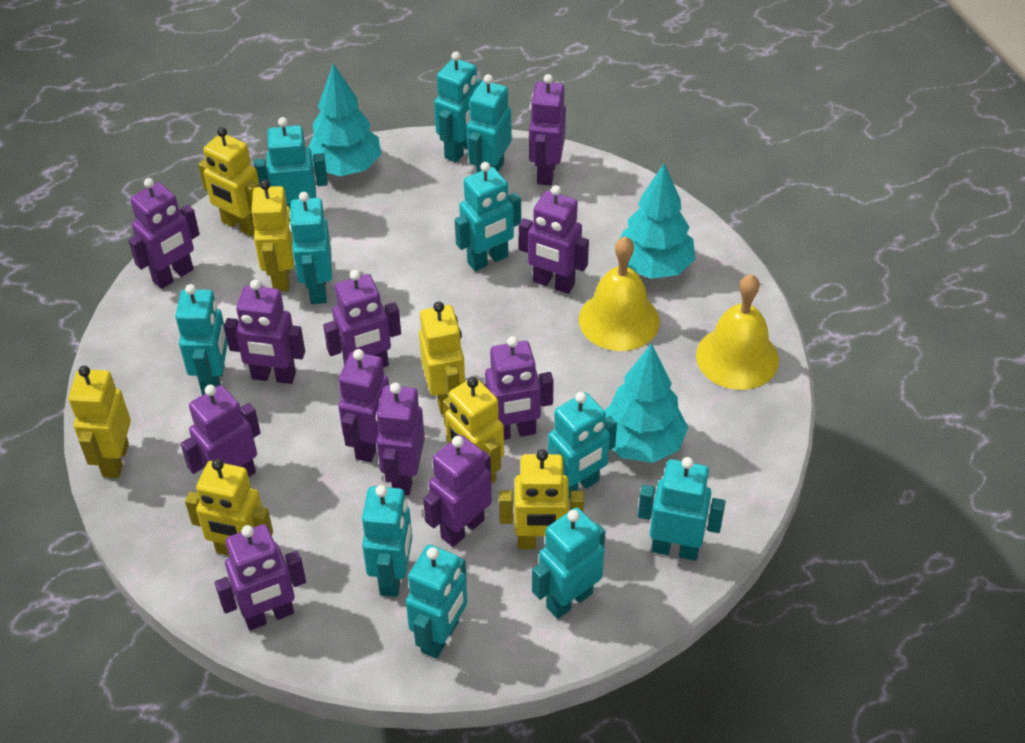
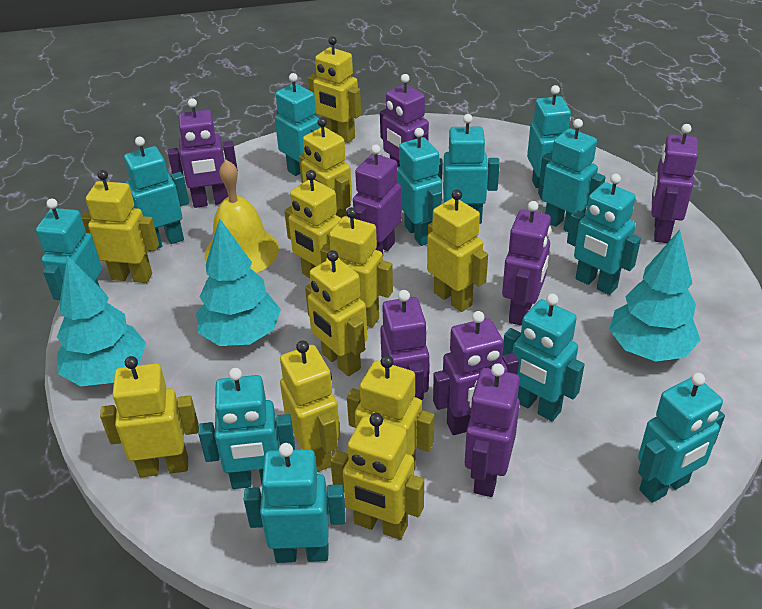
purple robot: [128,178,200,289] [181,385,261,477] [215,524,306,630] [224,279,305,384] [323,270,401,367] [338,349,389,462] [376,383,425,495] [423,435,492,547] [483,336,554,440] [519,185,589,294] [529,74,566,186] = 11 -> [168,98,238,208] [353,144,402,254] [380,74,429,167] [380,290,429,400] [433,311,519,435] [465,363,520,497] [502,201,551,326] [652,124,698,243] = 8
turquoise robot: [175,284,228,395] [254,117,328,208] [289,192,332,304] [362,485,412,597] [406,544,467,659] [434,51,482,162] [455,162,521,271] [467,74,512,173] [532,507,606,619] [547,392,617,499] [638,457,726,561] = 11 -> [36,199,102,300] [124,137,189,251] [198,368,295,489] [244,443,346,563] [275,73,321,176] [397,128,442,246] [438,114,500,224] [502,294,584,421] [527,85,571,200] [539,119,605,232] [567,174,641,295] [638,373,725,503] = 12
yellow bell: [579,236,660,351] [696,274,779,390] = 2 -> [205,160,279,273] = 1
yellow robot: [68,366,131,478] [185,459,273,556] [198,127,260,236] [250,180,294,292] [419,302,465,415] [443,377,504,484] [499,449,584,549] = 7 -> [82,170,159,283] [100,356,199,477] [280,341,340,472] [284,170,341,278] [299,117,352,218] [305,250,367,376] [308,36,361,143] [320,207,393,327] [330,413,424,540] [347,355,435,471] [427,189,488,312] = 11

